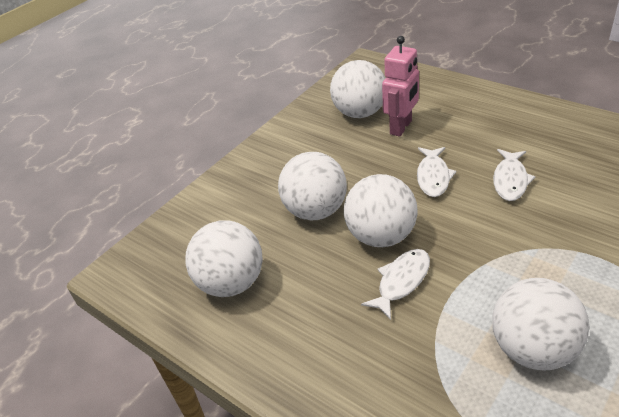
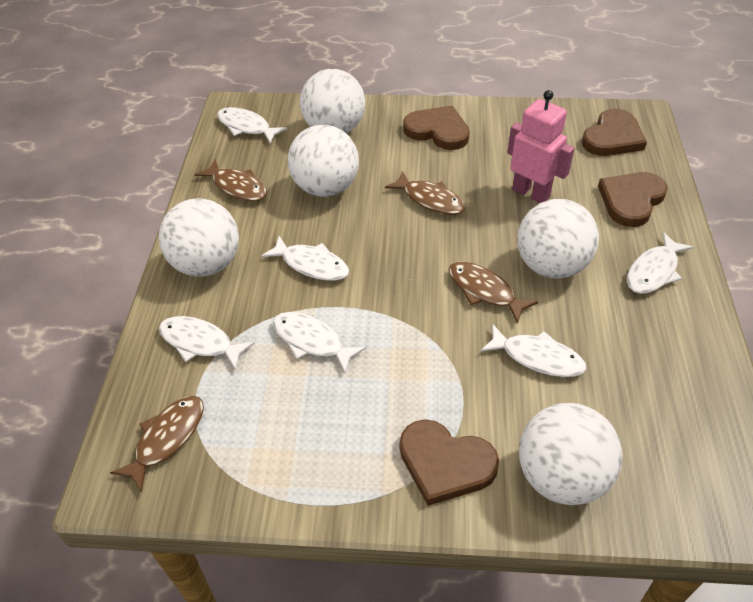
brown fish: none = 0 -> [110,396,204,493] [194,159,267,202] [385,171,465,215] [448,262,538,324] = 4
brown heart: none = 0 -> [400,419,499,506] [403,106,470,150] [582,109,647,156] [598,172,668,227] = 4
white fish: [361,249,430,320] [417,147,456,197] [493,149,536,201] = 3 -> [159,316,255,370] [217,107,287,144] [261,236,349,281] [273,312,366,373] [480,324,586,377] [627,232,693,294] = 6

